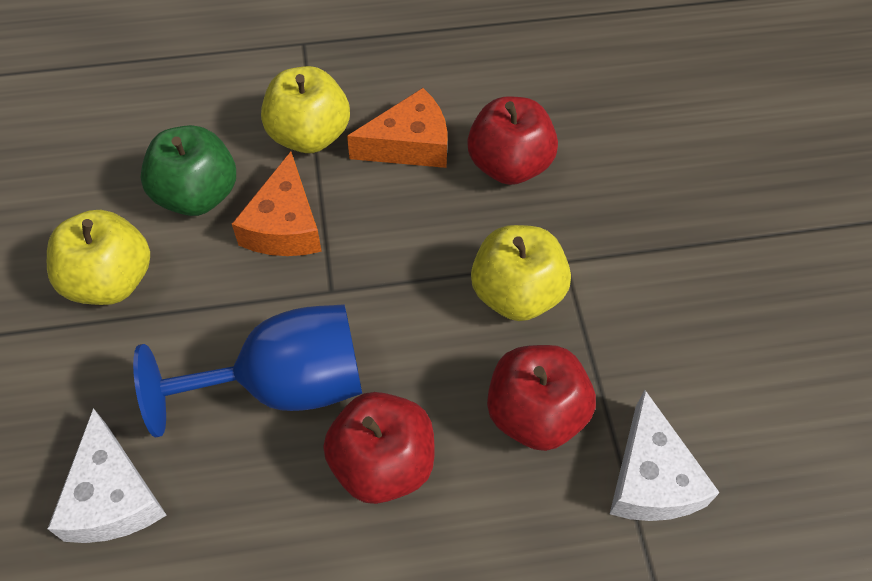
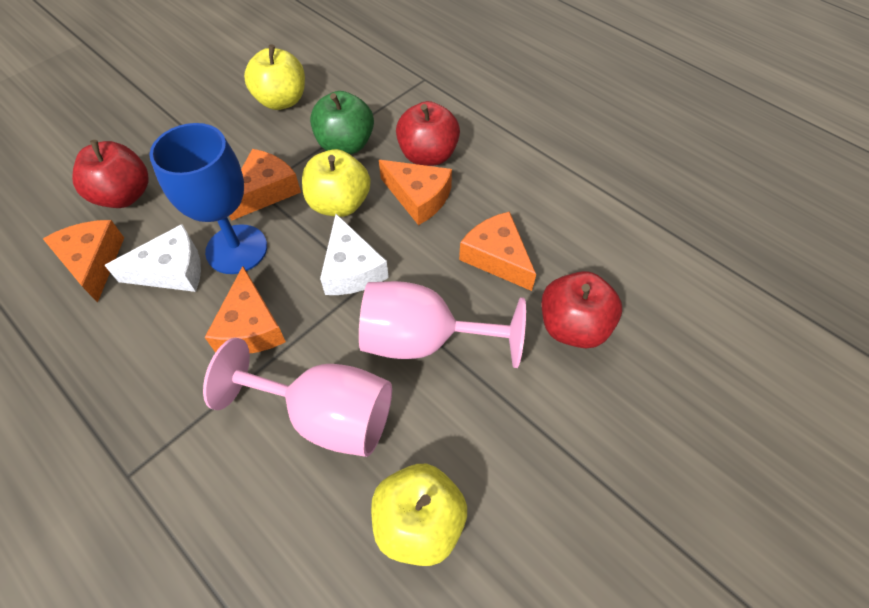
orange cheese: [232,152,322,256] [347,88,448,168] = 2 -> [43,220,124,303] [205,266,286,354] [229,149,301,221] [379,160,452,225] [459,211,536,291] = 5
pink goblet: none = 0 -> [203,338,392,457] [359,281,526,368] = 2

